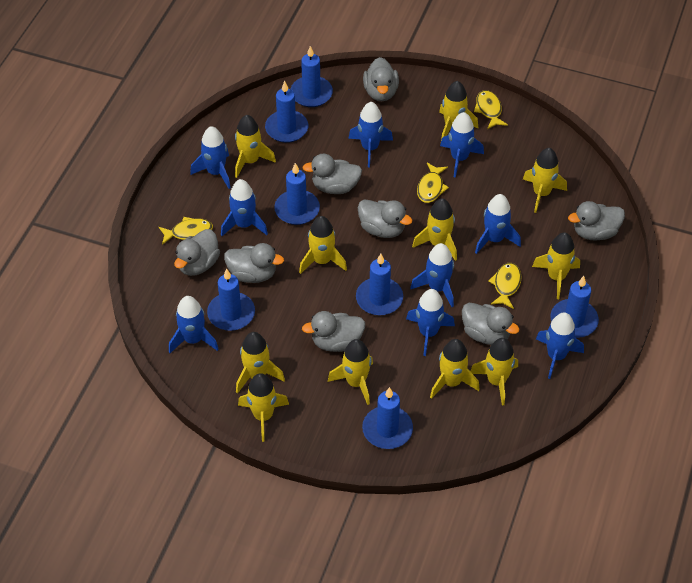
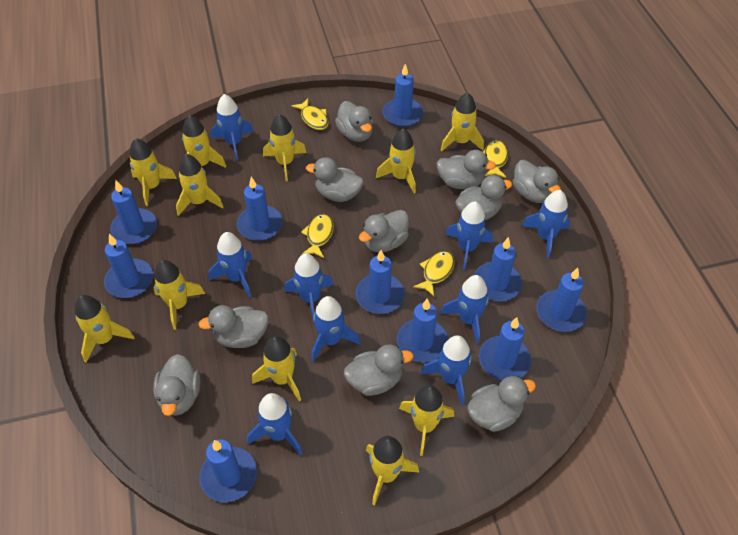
blue candle: [207,268,255,331] [265,81,308,143] [274,163,320,225] [291,46,333,107] [356,254,403,315] [362,387,413,449] [551,276,599,338] = 7 -> [104,234,153,298] [110,181,157,244] [199,439,257,502] [237,177,283,241] [356,250,405,314] [383,64,423,127] [397,299,448,362] [474,237,522,301] [479,317,531,380] [537,268,587,332] = 10
grey duck: [174,229,220,276] [224,243,284,283] [302,154,362,194] [302,311,365,352] [358,199,412,238] [363,57,399,101] [462,303,520,345] [568,201,625,241] = 8 -> [153,354,200,416] [198,305,269,348] [306,157,364,202] [335,101,373,142] [344,344,413,396] [359,210,409,252] [436,150,496,189] [455,175,512,220] [467,376,536,432] [513,160,561,203] = 10

